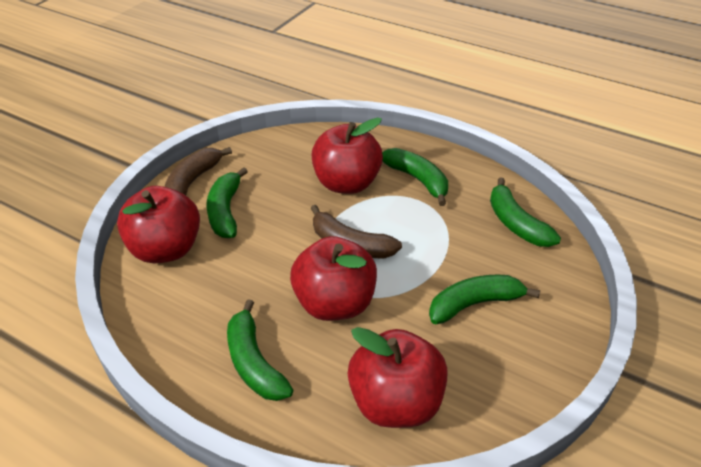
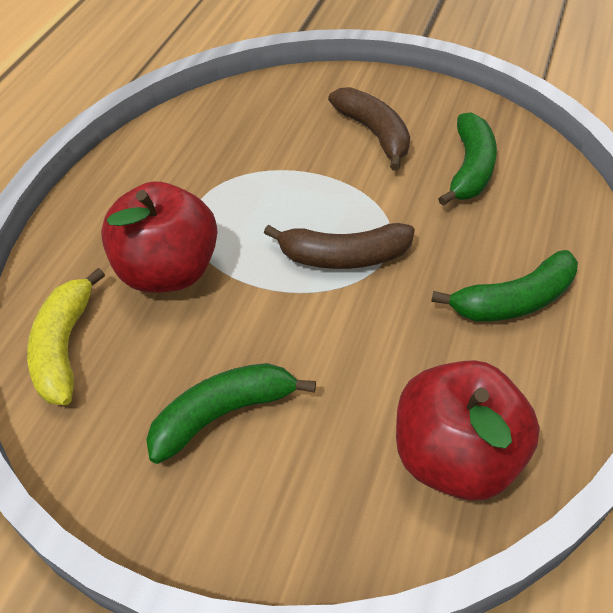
green banana: [207,167,248,238] [227,299,293,401] [382,148,448,206] [429,275,540,324] [490,178,561,247] = 5 -> [146,363,316,464] [431,250,578,321] [438,112,497,206] = 3
red apple: [117,186,200,264] [290,236,377,321] [312,117,383,194] [348,327,448,428] = 4 -> [101,182,218,293] [396,360,540,501] = 2
yellow banana: none = 0 -> [27,268,105,405] = 1

